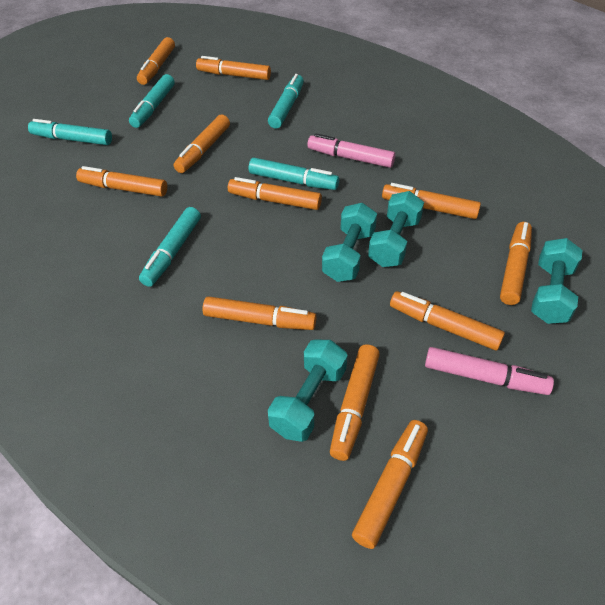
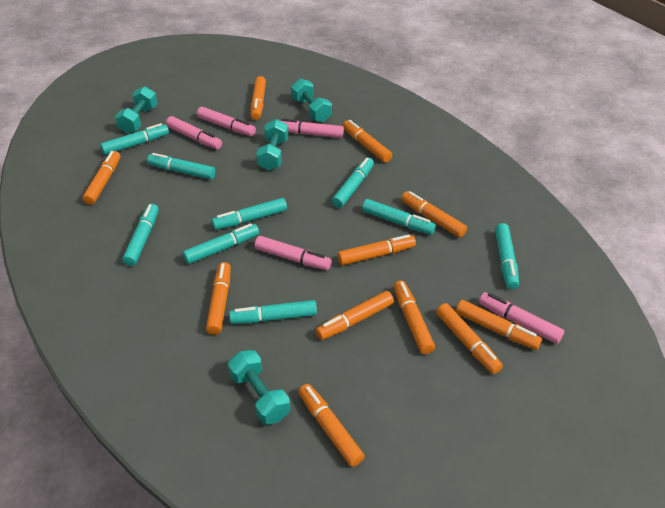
pink marker: [307,134,395,168] [425,347,554,395] = 2 -> [166,116,222,149] [197,107,256,136] [255,236,332,270] [280,119,344,138] [479,292,564,344] = 5
turquoise marker: [28,119,112,145] [129,74,175,128] [139,207,201,287] [249,158,339,190] [268,74,304,129] = 5 -> [100,123,169,155] [122,204,159,266] [147,153,216,179] [183,223,259,264] [212,198,287,230] [229,300,317,324] [332,157,374,208] [362,199,436,235] [495,223,519,289] = 9

